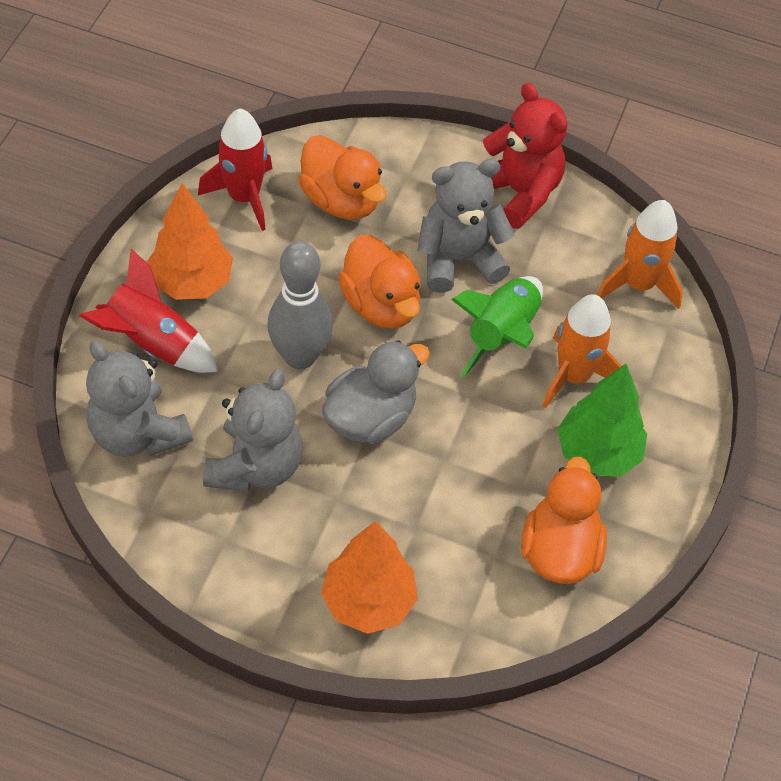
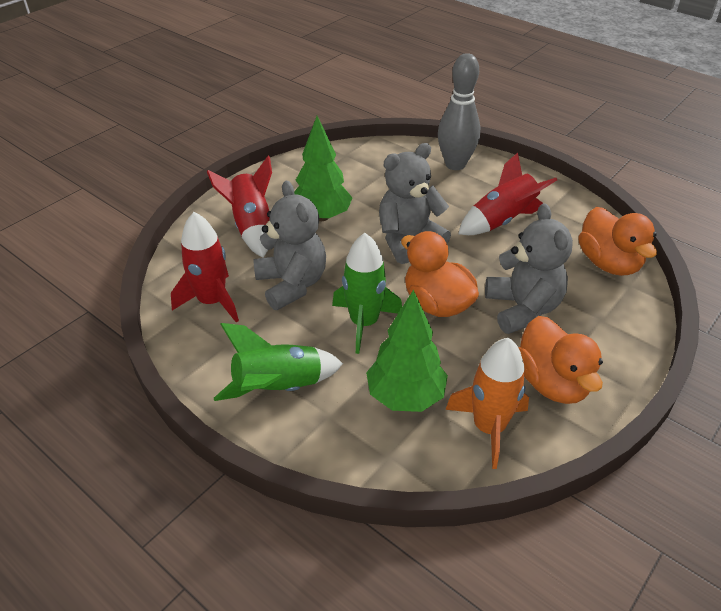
green rocket: [451,276,543,377] = 1 -> [214,323,343,401] [332,233,402,354] = 2
green tree: [557,364,647,477] = 1 -> [294,116,353,221] [366,289,448,412] = 2
grey duck: [322,340,430,444] = 1 -> none = 0
orange rocket: [543,294,622,408] [598,200,683,309] = 2 -> [445,338,529,469] = 1
orange tree: [147,183,233,300] [321,521,418,634] = 2 -> none = 0
red rocket: [79,249,218,373] [198,109,273,231] = 2 -> [171,212,239,322] [207,156,272,258] [458,153,557,235] = 3
red teddy bear: [483,83,567,229] = 1 -> none = 0

